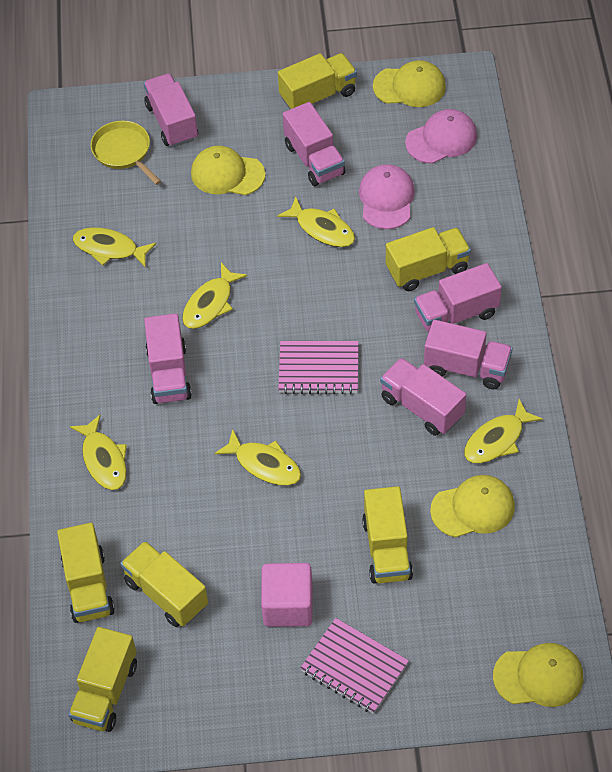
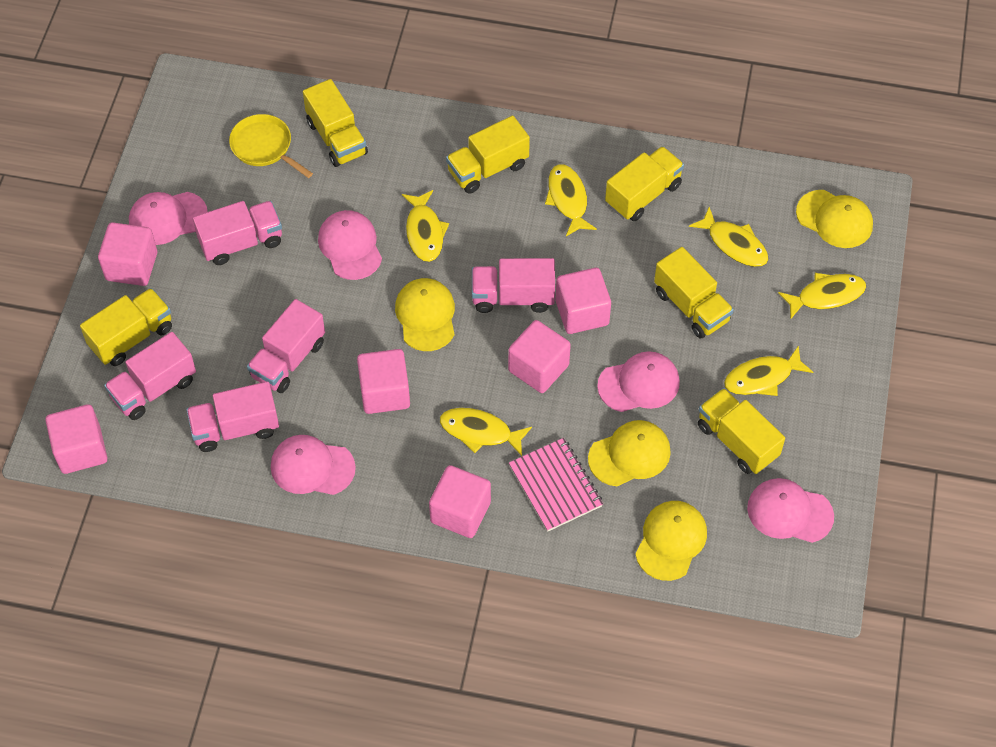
pink cap: [359,164,415,229] [405,109,477,164] = 2 -> [129,192,208,245] [271,435,356,495] [318,210,382,280] [597,351,680,412] [747,478,834,543] = 5
pink cube: [261,563,313,627] = 1 -> [45,404,107,474] [98,222,157,286] [357,349,410,414] [429,465,491,538] [508,320,571,393] [555,268,611,334] = 6
pink notebook: [278,341,359,394] [300,618,409,714] = 2 -> [509,438,603,532] = 1
pink truck: [144,73,198,147] [144,313,192,404] [283,102,346,186] [380,358,466,436] [414,263,502,332] [424,320,513,390] = 6 -> [104,332,196,420] [186,381,279,452] [193,201,282,265] [247,299,325,393] [472,258,555,313] = 5

